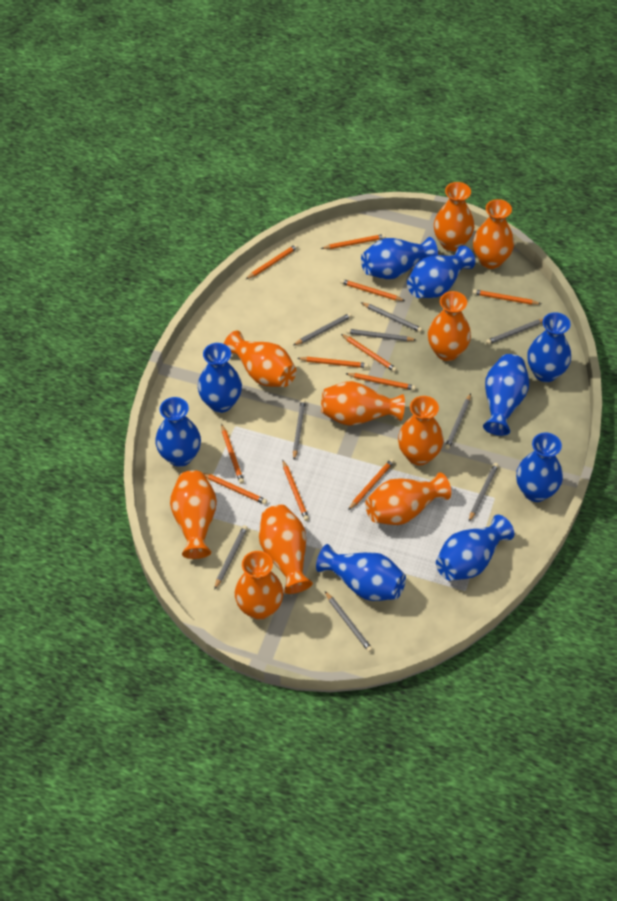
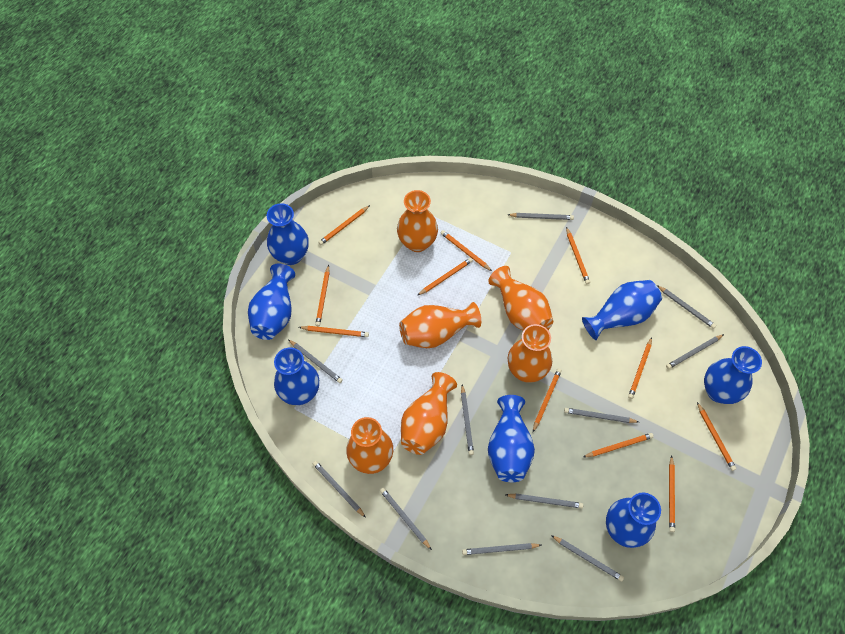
blue vase: [155,397,201,467] [198,343,242,413] [316,544,406,601] [361,237,438,279] [407,245,475,298] [436,515,514,581] [483,354,529,436] [516,432,563,502] [527,312,571,382] = 9 -> [248,264,295,340] [267,203,309,265] [274,347,319,405] [488,395,535,482] [582,280,662,340] [606,493,661,548] [704,346,762,404] = 7
grey pencil: [214,525,248,590] [293,399,306,460] [294,313,352,345] [325,591,373,652] [346,329,416,341] [361,302,422,332] [445,393,471,450] [469,463,499,522] [486,319,543,344] = 9 -> [289,340,343,383] [313,461,366,518] [380,488,432,550] [461,385,474,455] [462,543,541,555] [505,494,583,508] [508,213,574,220] [551,535,624,582] [564,408,639,423] [657,285,716,329] [666,334,724,369] = 11
orange vase: [170,470,217,559] [224,331,296,387] [235,551,283,620] [259,505,313,594] [321,381,405,426] [365,472,451,525] [398,396,444,466] [428,291,471,361] [434,182,474,251] [473,199,514,269] = 10 -> [346,417,393,474] [397,190,438,252] [399,302,481,348] [401,372,457,455] [488,266,553,331] [508,324,552,383] = 6

